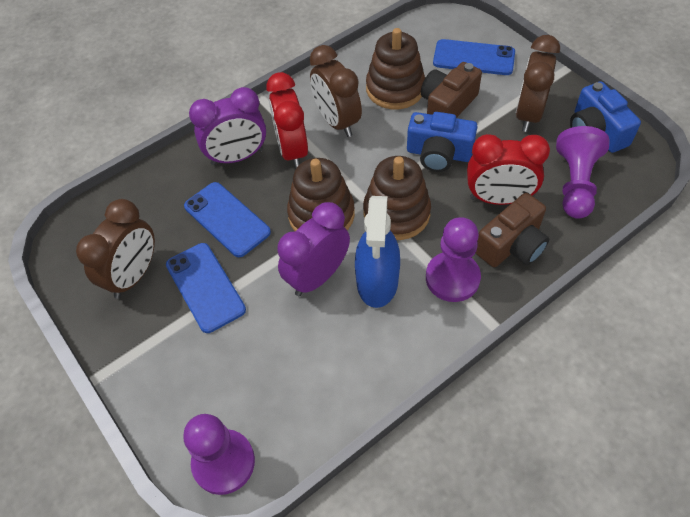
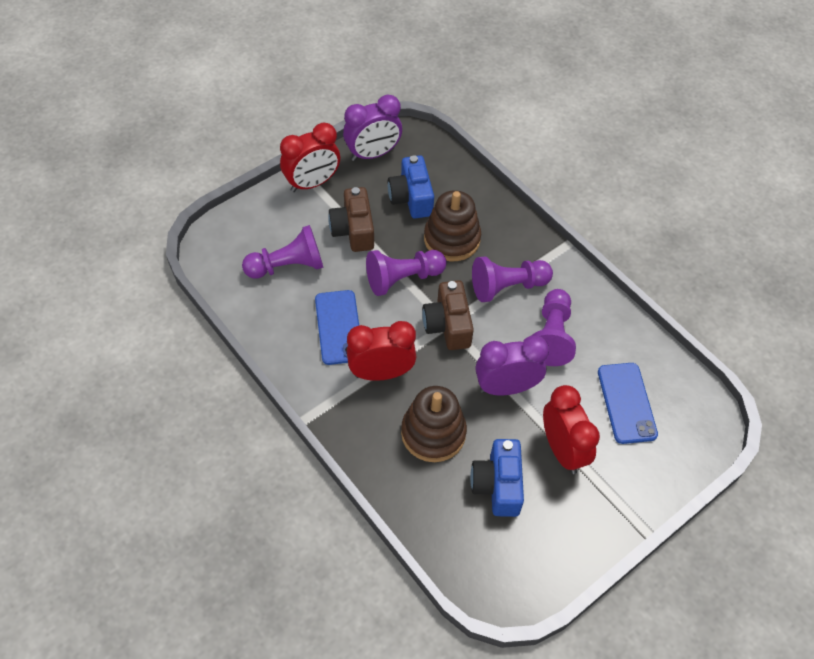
blue phone: [166,243,246,333] [184,182,271,257] [433,39,515,75] = 3 -> [315,290,359,365] [598,363,658,444] = 2
blue spray bottle: [355,196,400,308] = 1 -> none = 0
brown clock: [76,199,155,299] [310,45,362,137] [516,35,560,132] = 3 -> none = 0
brown stacking toy: [287,158,355,231] [363,156,431,240] [366,28,425,109] = 3 -> [401,386,467,462] [424,191,481,261] = 2
purple pawn: [183,414,255,495] [426,217,481,302] [556,126,610,219] = 3 -> [242,225,323,279] [366,250,447,296] [472,257,553,302] [532,289,576,366] = 4
red clock: [266,72,308,169] [467,134,550,205] = 2 -> [280,123,340,192] [347,321,416,381] [543,385,600,474] = 3

